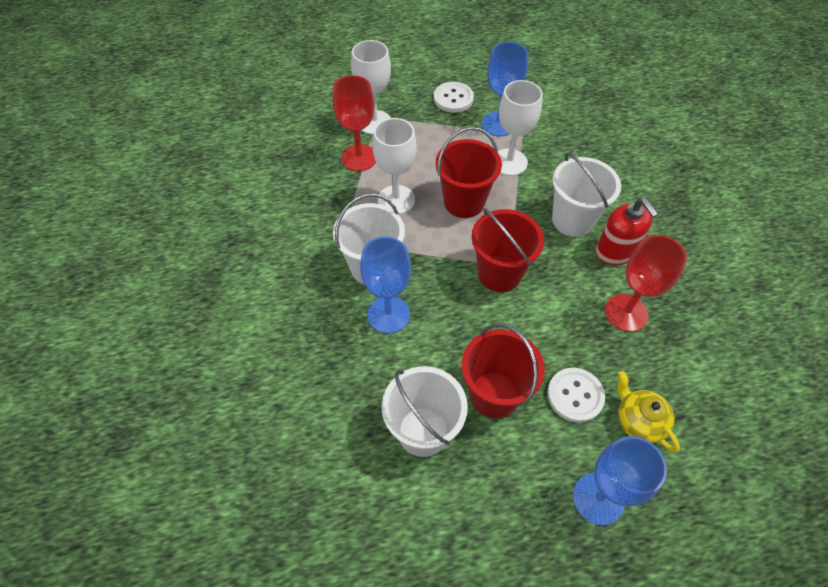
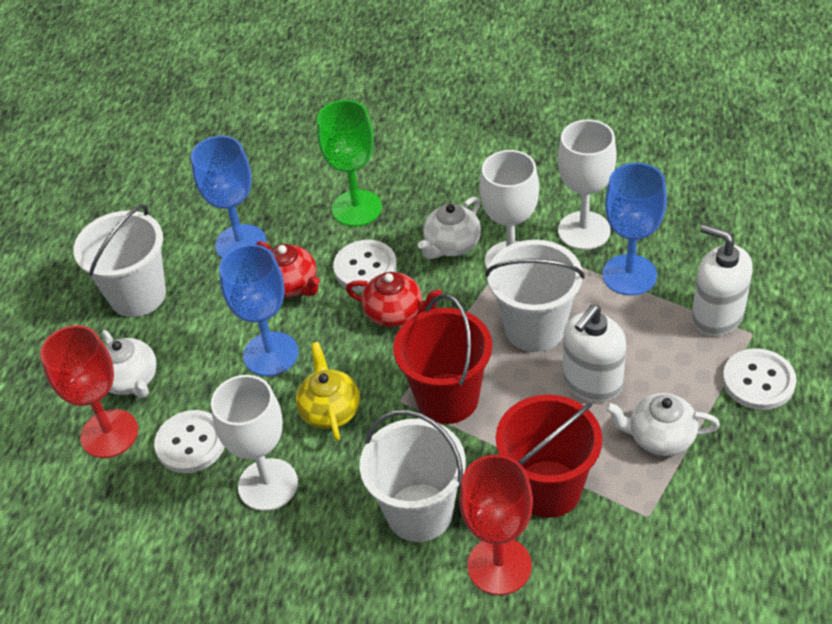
green goblet: none = 0 -> [317,100,382,227] = 1
red bucket: [436,127,502,218] [461,323,545,418] [471,208,544,292] = 3 -> [393,294,492,424] [496,395,602,518] = 2
red soap dispenser: [596,197,658,265] = 1 -> none = 0
red teapot: none = 0 -> [256,241,320,298] [346,272,442,327] = 2
white button: [434,82,474,112] [547,368,605,423] = 2 -> [154,410,225,473] [333,240,397,292] [723,348,797,410] = 3
white soap dispenser: none = 0 -> [563,305,626,402] [692,224,753,336] = 2
white teapot: none = 0 -> [102,330,157,398] [418,197,481,259] [605,393,720,456] = 3

